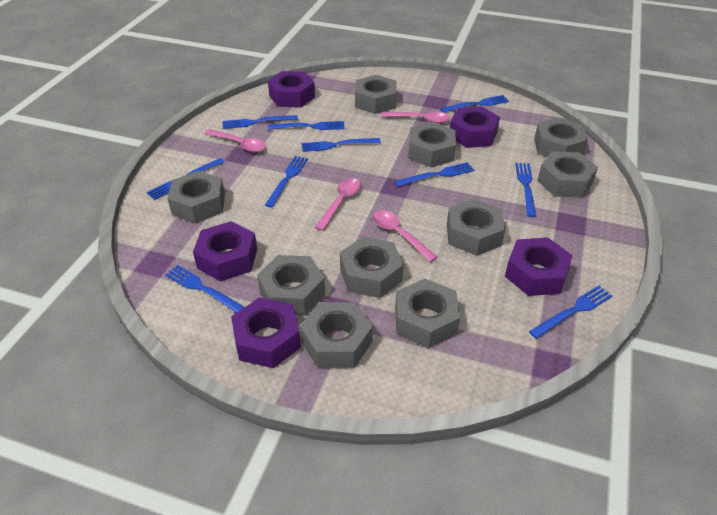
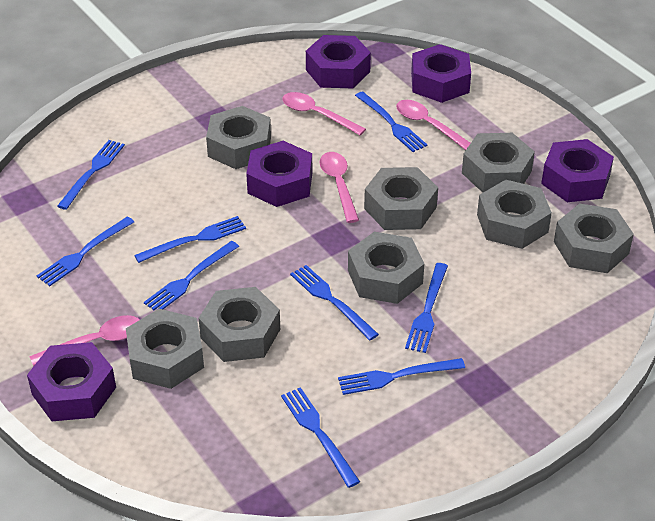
blue fork: [147,158,225,200] [165,265,244,313] [223,115,298,129] [265,156,308,208] [268,121,345,130] [302,138,381,152] [394,162,474,187] [440,95,509,113] [515,163,536,217] [529,286,612,339] = 10 -> [37,216,134,286] [57,140,125,210] [134,216,246,263] [144,241,239,310] [281,387,360,488] [290,265,379,341] [338,358,465,395] [355,91,427,152] [405,263,448,353] = 9
grey nut: [167,171,225,223] [257,255,325,315] [300,302,373,368] [340,237,404,298] [355,75,397,114] [395,279,460,348] [408,122,456,168] [447,199,505,256] [534,117,588,157] [537,151,598,198] = 10 -> [126,309,204,389] [199,287,280,362] [206,106,271,169] [348,232,424,304] [364,167,438,230] [462,133,535,193] [477,180,552,249] [554,203,634,273] = 8

